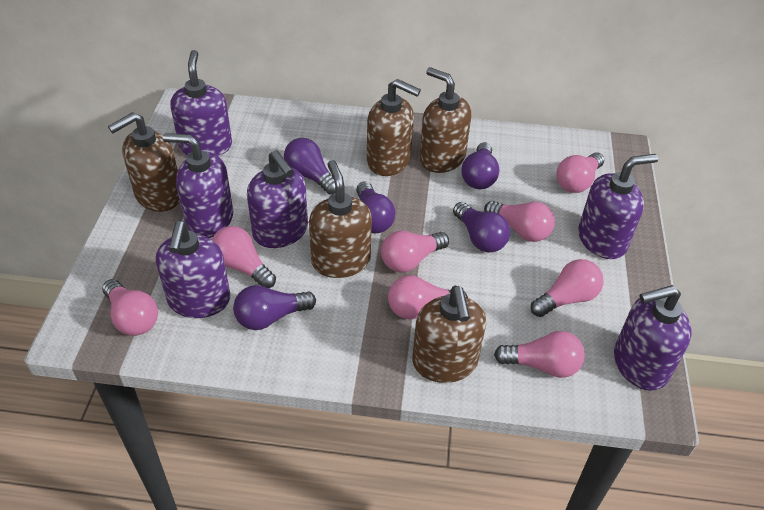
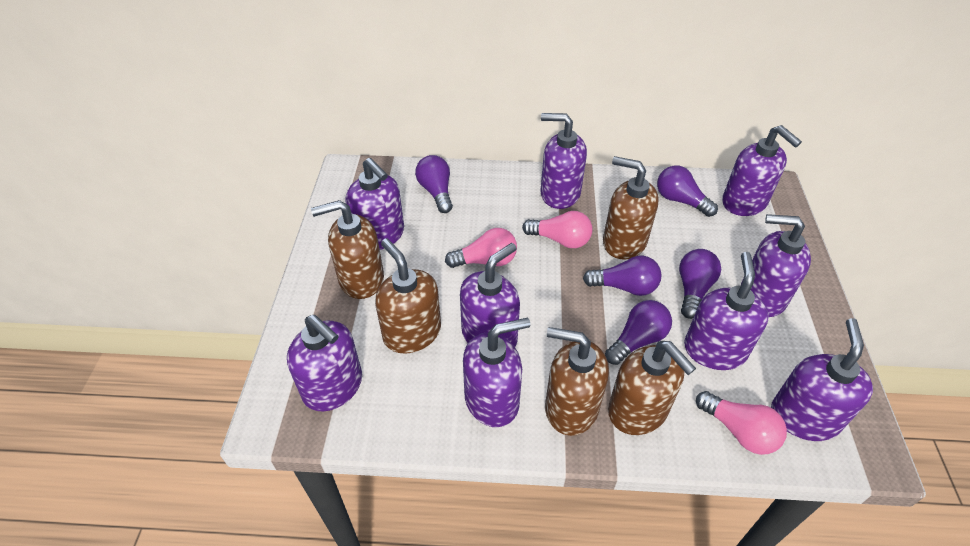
pink light bulb: [102,279,158,336] [212,226,276,288] [381,231,449,273] [388,275,468,319] [484,201,555,242] [494,331,585,378] [531,259,603,317] [556,152,604,193] = 8 -> [445,228,517,268] [522,211,592,248] [696,391,787,455] = 3
purple soap dispenser: [156,221,230,318] [163,133,233,238] [170,50,232,156] [247,150,308,248] [578,154,658,259] [614,285,692,391] = 6 -> [287,315,362,411] [346,158,404,250] [460,243,520,347] [463,318,530,427] [540,113,587,209] [684,252,769,370] [722,125,802,216] [741,214,811,317] [771,318,873,441] = 9

